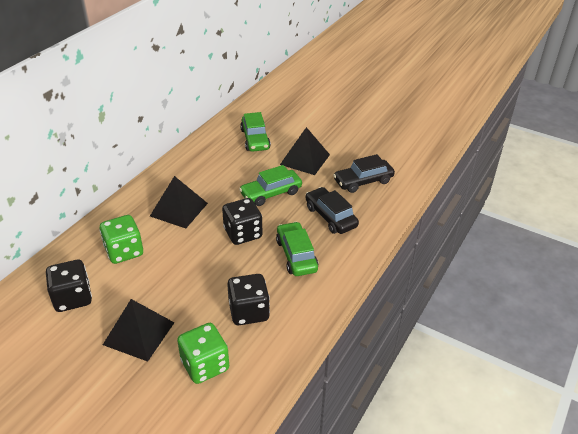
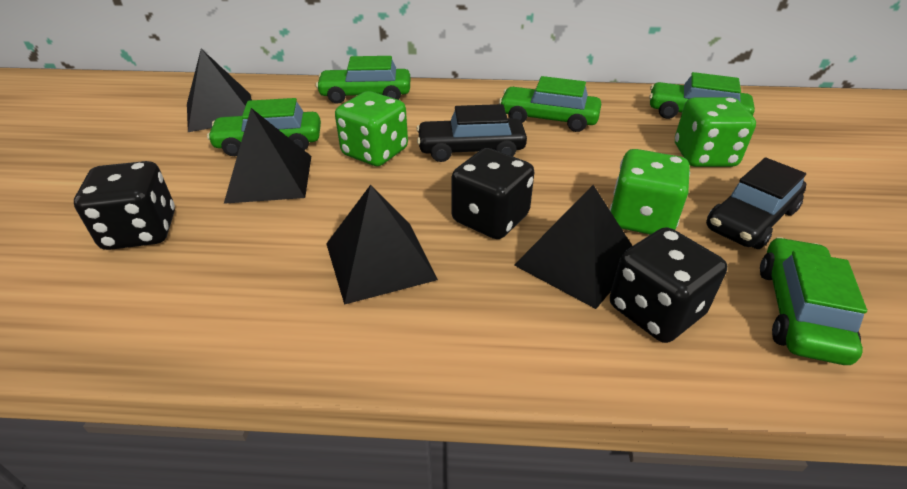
black pyramid: [103,299,175,362] [150,176,208,228] [280,127,330,175] = 3 -> [187,49,252,132] [224,108,311,204] [326,185,438,305] [514,185,632,309] = 4
green car: [239,165,302,206] [240,112,271,152] [276,222,318,276] = 3 -> [207,98,321,156] [316,56,410,104] [499,76,601,132] [649,72,755,119] [760,237,867,365] = 5
green dice: [100,215,143,264] [177,323,229,384] = 2 -> [335,91,408,166] [610,149,690,235] [675,97,756,167] = 3

